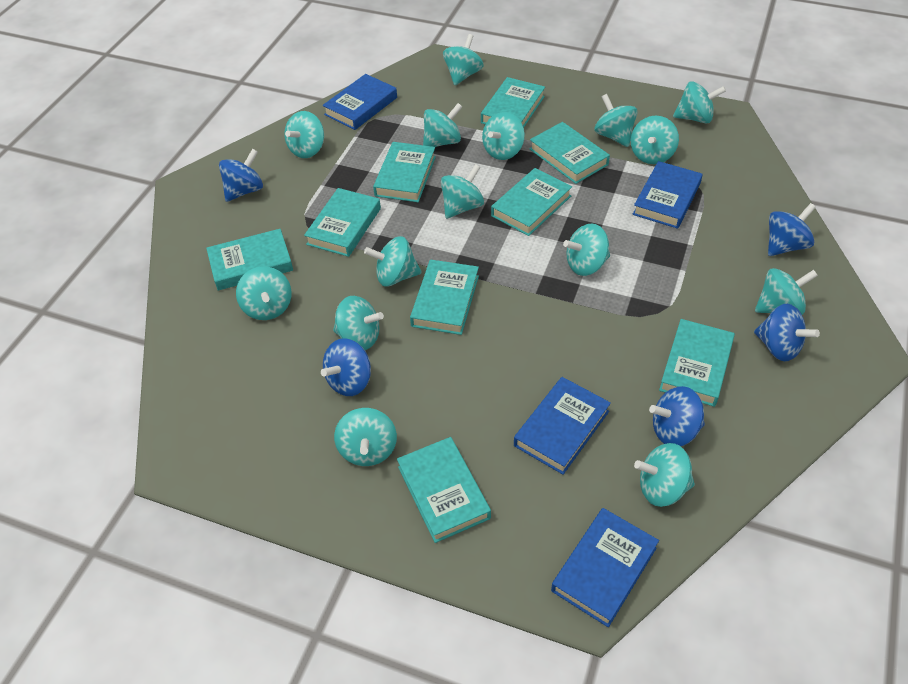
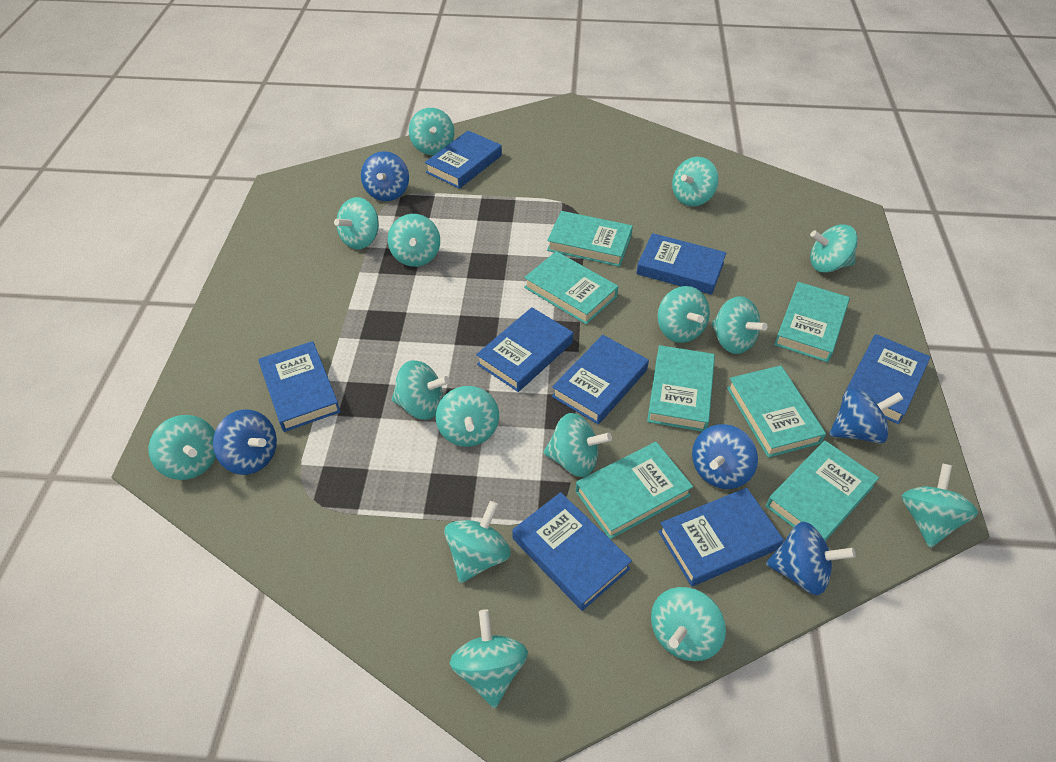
blue book: [323,74,397,130] [514,377,611,475] [551,508,659,627] [632,161,703,229] = 4 -> [258,341,341,432] [425,131,502,189] [476,307,573,392] [512,492,632,611] [552,335,649,425] [636,233,726,295] [658,488,784,587] [842,334,930,424] = 8
turquoise book: [206,229,293,291] [304,188,381,257] [373,142,436,202] [397,437,491,543] [410,259,479,335] [481,77,545,128] [491,168,572,236] [530,122,610,184] [659,319,735,407] = 9 -> [524,251,619,324] [547,211,633,267] [575,442,693,539] [647,345,715,431] [727,365,826,458] [766,441,879,541] [774,282,850,362] = 7

